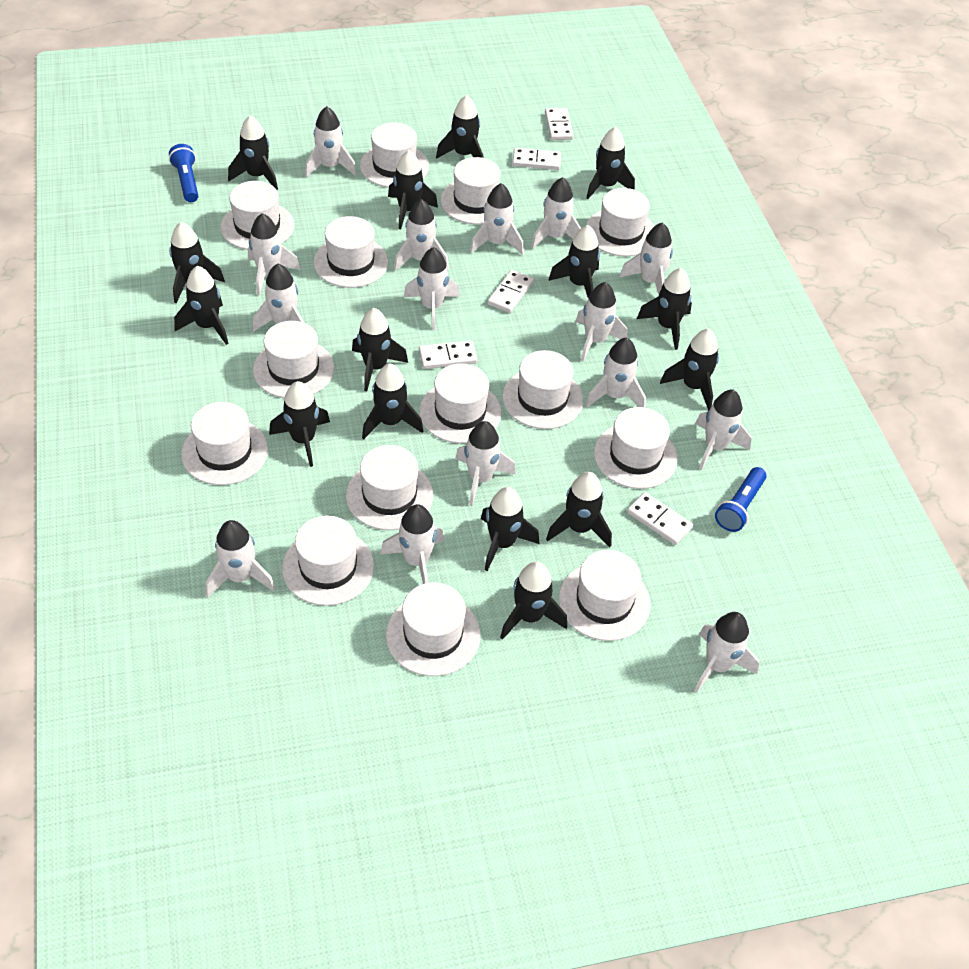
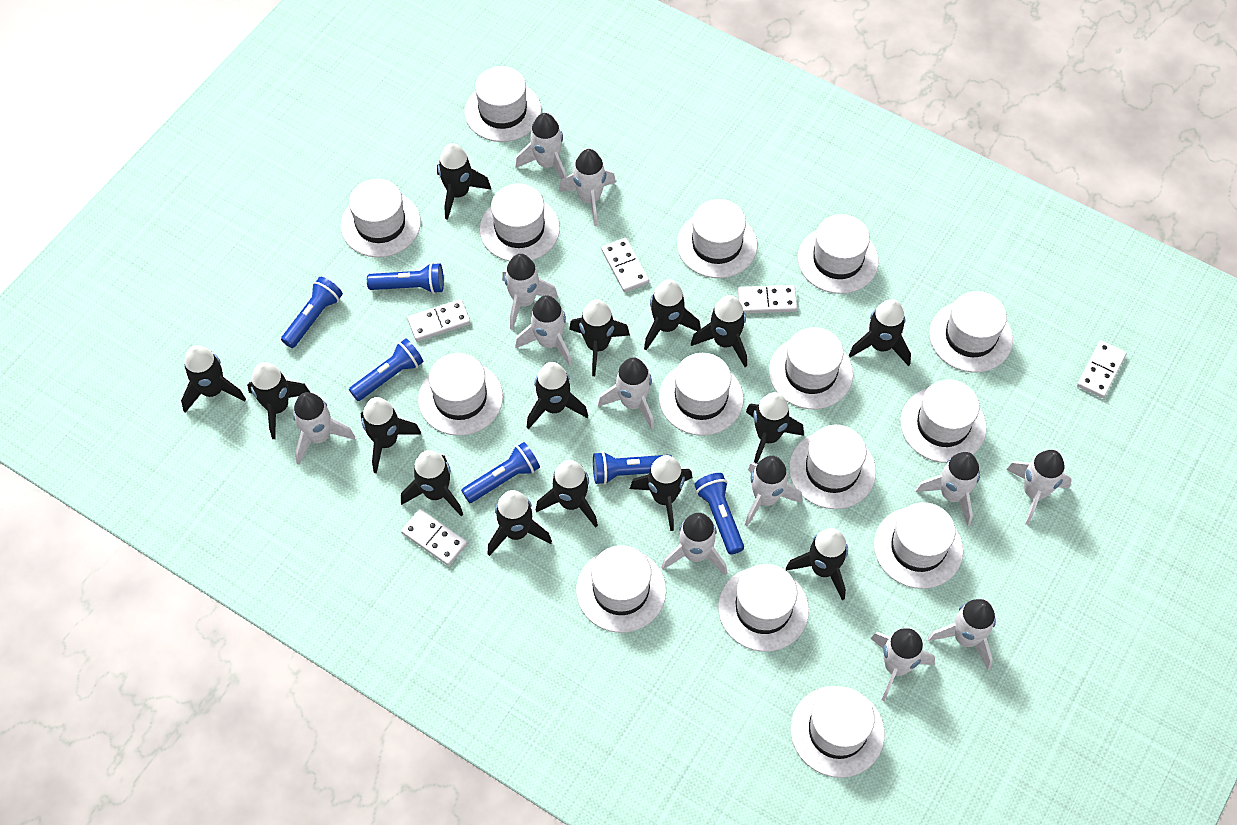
blue flashlight: [169,144,198,202] [715,467,767,532] = 2 -> [281,277,343,348] [349,338,424,401] [367,263,444,294] [461,442,540,503] [593,451,672,485] [694,473,744,555] = 6
white hat: [181,402,268,485] [220,181,294,250] [253,321,335,398] [282,515,374,606] [313,216,388,288] [346,445,433,530] [360,122,429,188] [386,582,481,676] [419,363,502,443] [440,157,501,224] [502,350,583,429] [559,550,651,641] [586,188,654,256] [594,407,678,489] = 14 -> [341,179,421,257] [418,353,503,436] [465,66,541,142] [480,183,560,262] [576,545,666,633] [659,353,744,436] [677,199,757,278] [718,564,809,652] [769,327,853,409] [789,425,876,509] [790,686,885,778] [798,214,879,294] [874,502,963,589] [900,379,986,463] [929,291,1013,373] = 15
white rocket: [206,520,275,597] [248,213,300,295] [252,264,305,332] [305,106,357,178] [380,504,444,584] [394,199,449,271] [404,247,460,330] [455,421,515,506] [470,183,524,255] [531,177,581,249] [576,282,628,362] [585,337,646,407] [620,222,673,294] [694,612,759,693] [695,390,752,470] = 15 -> [293,392,355,465] [502,254,558,330] [515,113,567,179] [515,295,572,367] [559,149,616,226] [597,357,654,430] [661,513,727,576] [745,456,802,527] [870,628,935,701] [915,452,980,526] [928,599,996,670] [1006,450,1072,525] = 12

